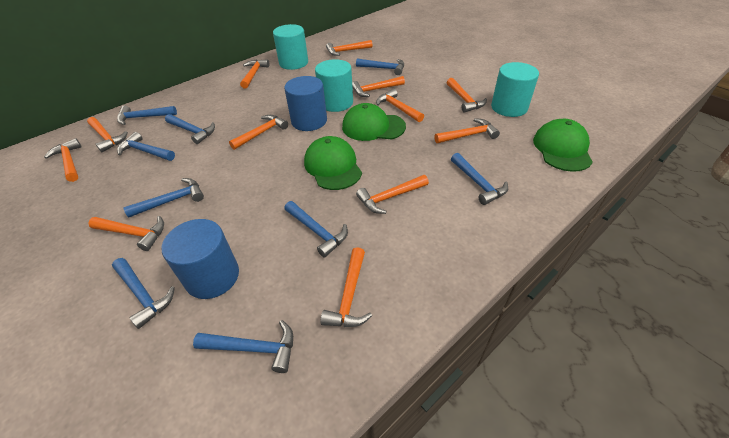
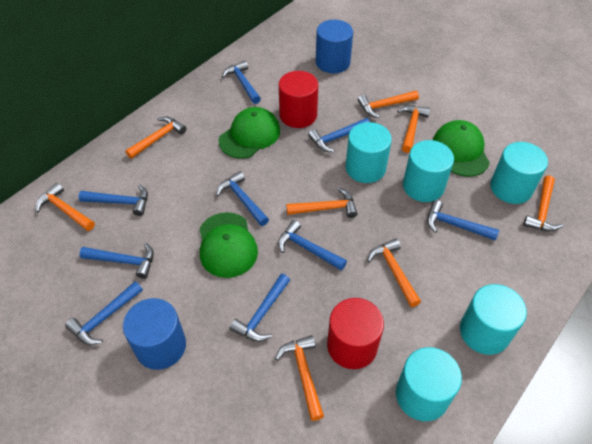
orange hammer: [44,138,81,182] [87,117,128,152] [88,216,164,251] [229,115,288,150] [240,59,269,89] [320,247,372,327] [326,40,373,56] [352,76,405,97] [356,175,429,214] [376,89,424,122] [435,118,500,143] [447,78,487,113] = 12 -> [36,183,95,231] [125,116,187,159] [275,335,324,421] [286,188,358,218] [358,91,419,118] [367,239,421,307] [397,105,430,153] [523,175,563,231] = 8
red cylinder: none = 0 -> [279,71,318,128] [327,298,384,369] = 2
turquoise cylinder: [273,24,308,70] [315,59,353,112] [491,62,539,117] = 3 -> [345,122,392,183] [396,347,462,421] [403,140,454,202] [460,284,527,355] [490,142,548,204] = 5

